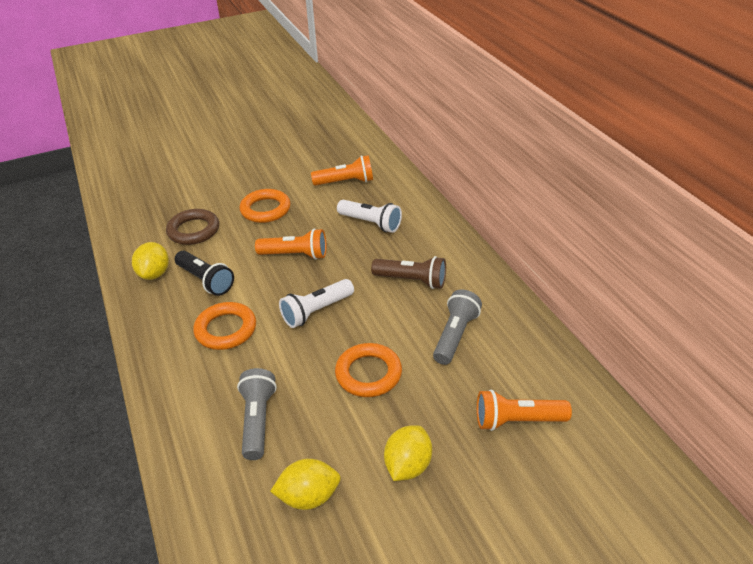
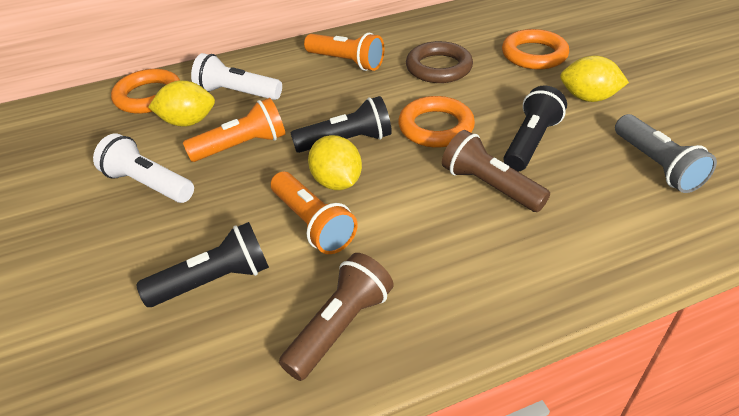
black flashlight: [175,251,234,296] = 1 -> [136,222,269,307] [291,96,392,153] [503,86,567,172] = 3
brown flashlight: [371,256,446,289] = 1 -> [279,253,394,381] [442,130,550,212] = 2
grey flashlight: [237,368,277,460] [433,290,482,365] = 2 -> [615,114,717,193] = 1

